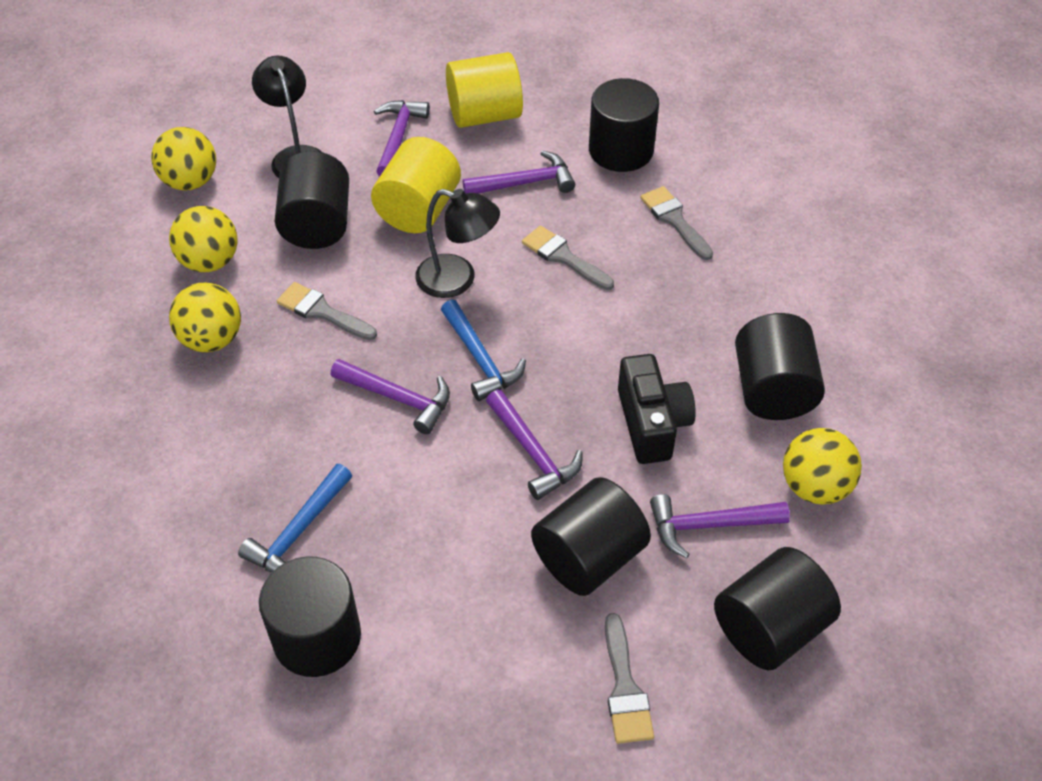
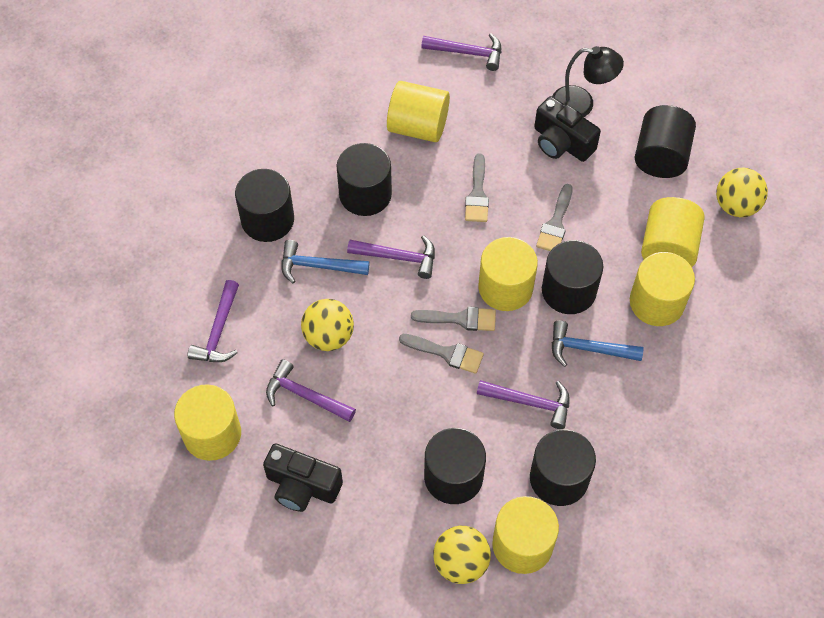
black camera: [618,354,696,464] = 1 -> [263,444,343,512] [534,96,601,162] = 2
black lamp: [252,56,322,178] [415,189,500,298] = 2 -> [552,46,624,117] = 1
yellow ball: [151,127,216,191] [169,206,238,272] [169,283,241,352] [783,428,862,505] = 4 -> [301,299,354,351] [433,526,491,584] [716,168,768,217] = 3
yellow cylinder: [371,137,461,233] [446,52,523,128] = 2 -> [174,384,241,461] [387,81,450,142] [478,237,538,311] [492,496,559,574] [630,252,695,326] [641,197,705,267] = 6

